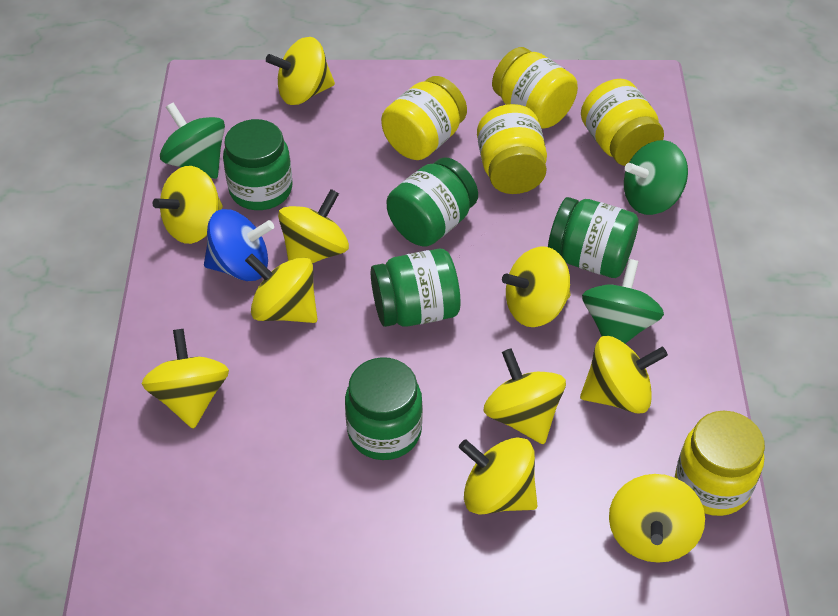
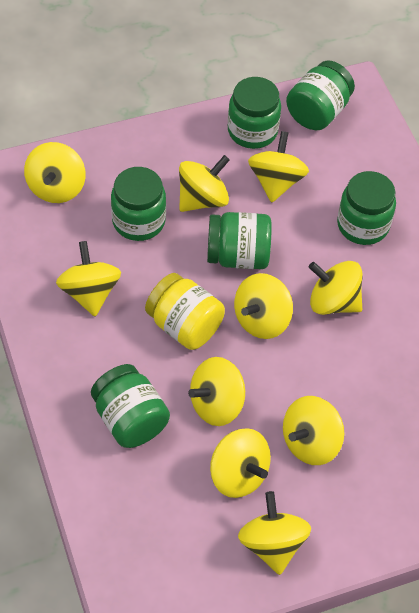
blue spinning top: [204,209,274,281] = 1 -> none = 0
green jar: [223,119,293,210] [345,357,423,460] [371,249,460,327] [387,157,478,247] [548,197,639,278] = 5 -> [91,364,170,448] [111,167,166,241] [207,212,272,269] [228,77,281,149] [286,61,355,130] [337,171,396,245] = 6
green spinning top: [160,102,225,179] [582,259,664,344] [624,140,688,215] = 3 -> none = 0
yellow jar: [381,76,467,160] [477,104,547,194] [492,47,578,129] [581,79,664,166] [675,411,765,516] = 5 -> [145,273,225,350] = 1

